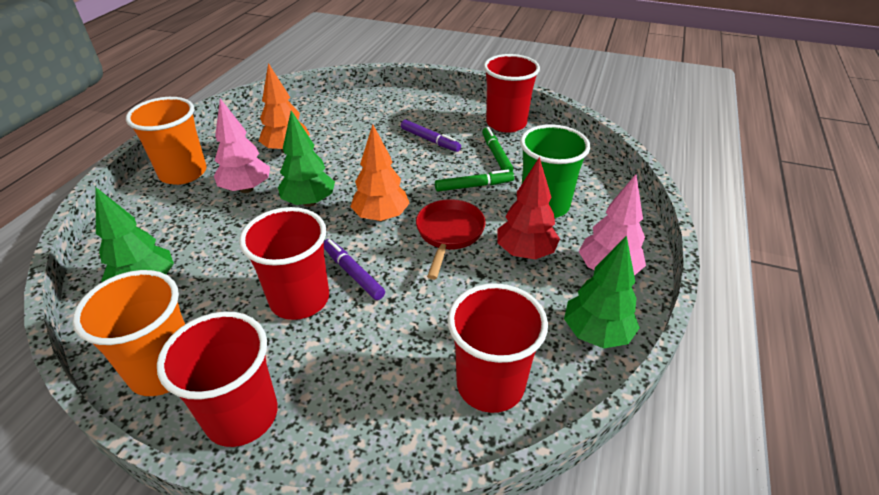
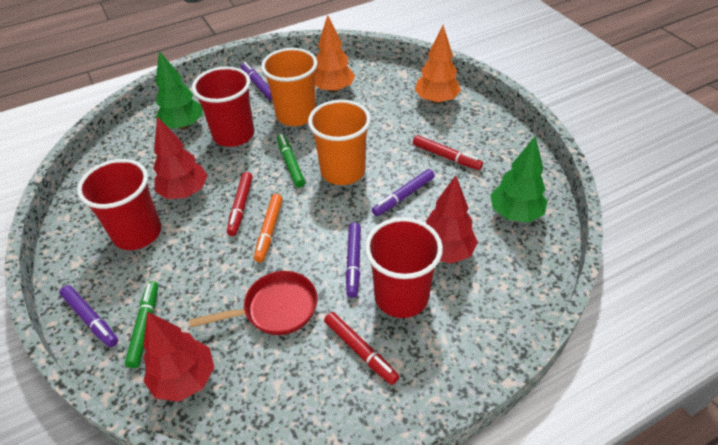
green cup: [520,124,590,218] = 1 -> none = 0
green tree: [95,187,174,282] [278,111,335,207] [564,236,640,348] = 3 -> [155,51,203,130] [490,136,548,223] = 2
orange marker: none = 0 -> [254,194,283,262] = 1
pink tree: [214,98,270,193] [579,174,646,276] = 2 -> none = 0
purple marker: [324,239,385,300] [401,120,461,152] = 2 -> [59,285,118,347] [241,62,272,101] [346,222,361,298] [372,169,435,216] = 4
red cup: [157,312,278,447] [239,207,329,320] [448,283,548,413] [483,54,540,133] = 4 -> [77,159,161,250] [192,67,254,147] [365,217,443,318] = 3
red marker: none = 0 -> [227,172,253,236] [324,312,399,385] [413,135,483,170] = 3
red tree: [497,157,560,259] = 1 -> [143,311,214,402] [153,117,208,199] [426,175,478,264] = 3

